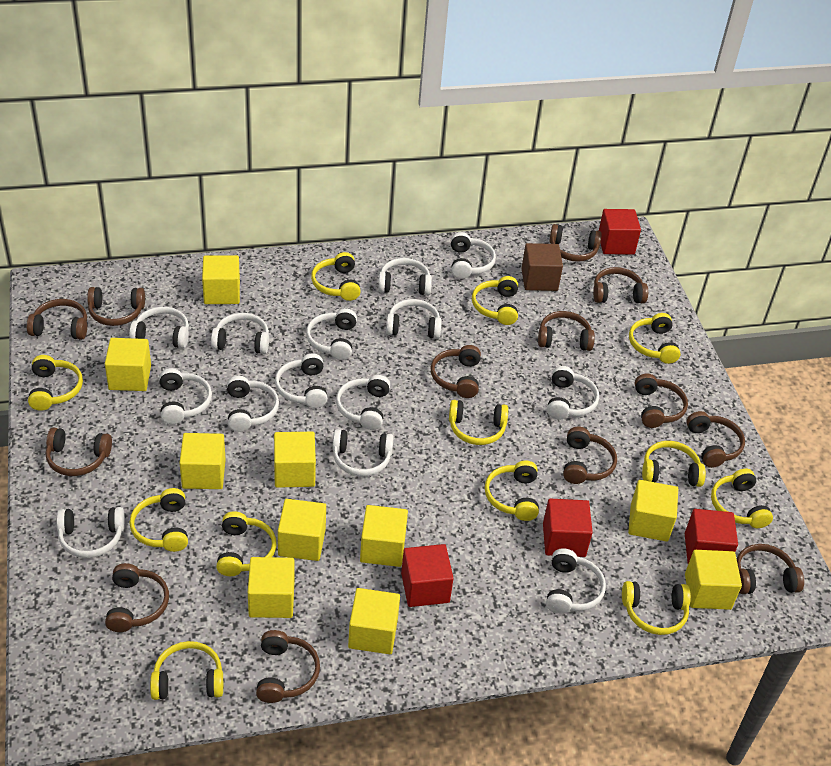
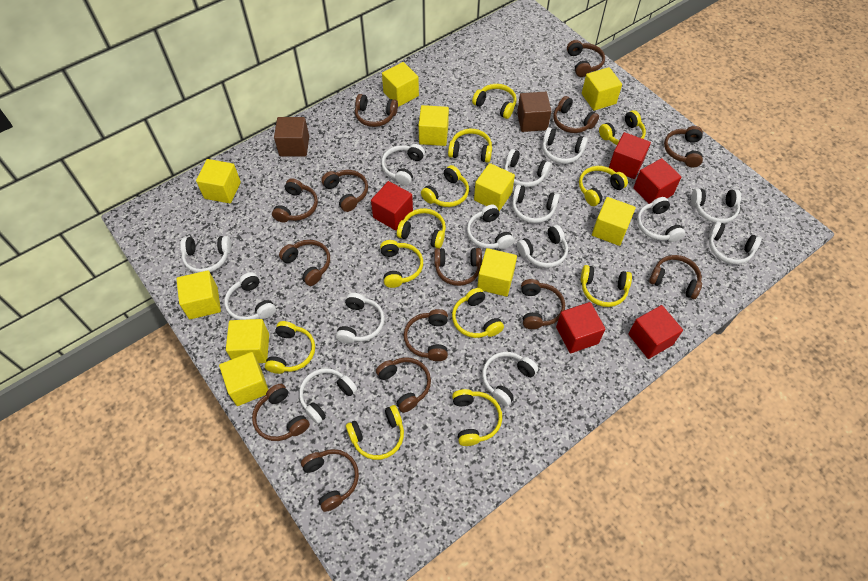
brown cube: [521,243,563,291] = 1 -> [274,117,309,157] [517,92,551,132] = 2
brown headphones: [27,299,87,340] [46,427,112,476] [87,287,145,326] [105,563,169,632] [256,630,320,703] [431,345,481,398] [538,311,595,351] [549,224,602,262] [563,426,617,484] [593,267,648,303] [635,373,688,428] [686,411,745,468] [737,544,804,594] = 13 -> [252,384,310,441] [272,178,318,223] [279,240,330,286] [301,449,359,512] [321,170,368,212] [355,94,398,127] [376,357,431,413] [404,309,448,361] [434,248,482,286] [521,279,565,329] [553,96,599,133] [567,40,605,77] [649,255,702,299] [664,126,703,167] = 14
red cube: [401,544,454,607] [543,499,593,557] [599,209,641,255] [685,509,738,564] = 4 -> [371,181,413,231] [556,302,605,353] [609,132,651,179] [628,305,683,359] [633,158,682,204] = 5

